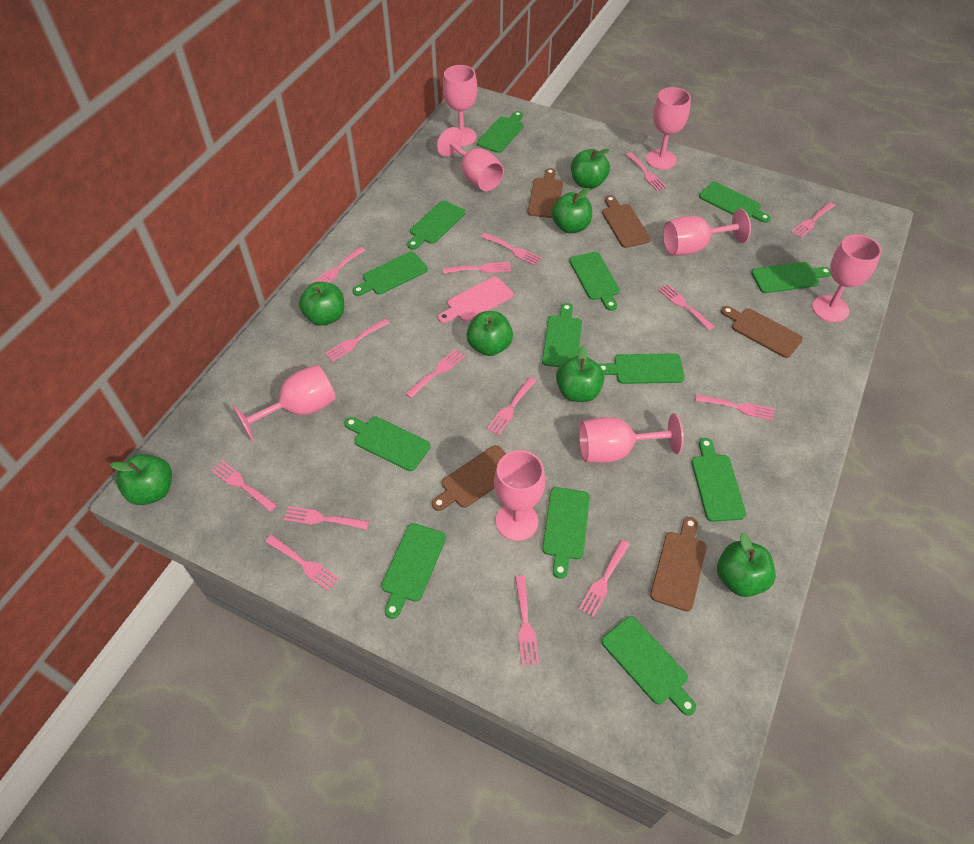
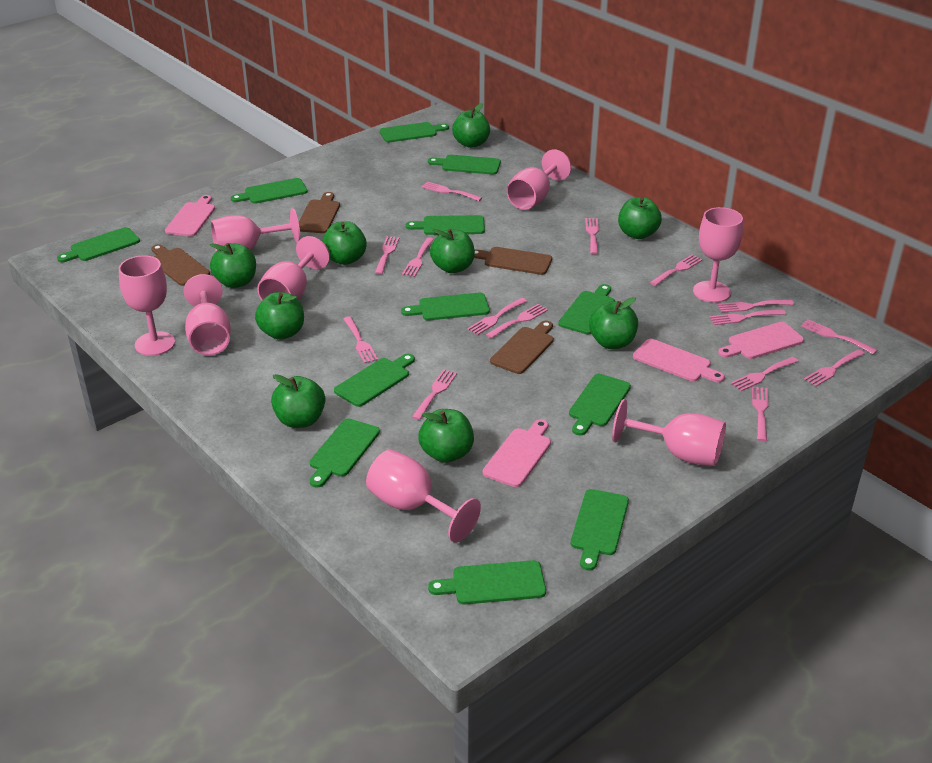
brown cutting board: [432,445,506,511] [528,168,563,218] [602,195,651,248] [650,517,706,611] [721,306,803,358] = 5 -> [151,244,210,286] [299,192,340,233] [474,247,552,275] [490,321,554,374] = 4
green apple: [110,454,172,505] [299,282,344,326] [467,311,513,356] [551,188,592,233] [556,345,605,402] [571,149,610,189] [717,533,776,597] = 7 -> [210,243,256,288] [255,292,304,340] [271,374,325,428] [322,221,367,265] [418,409,474,463] [430,229,475,273] [452,103,490,148] [589,297,638,349] [618,197,662,239] = 9
green cutting board: [344,417,430,471] [352,252,428,296] [381,523,446,619] [407,200,465,250] [477,111,524,153] [542,303,582,367] [542,487,590,579] [569,252,620,311] [599,353,684,384] [602,616,696,716] [692,438,746,522] [699,182,771,223] [751,262,831,293] = 13 -> [57,227,140,262] [231,178,308,204] [310,419,380,487] [334,354,415,407] [380,122,449,143] [401,293,490,321] [406,215,485,235] [428,155,501,175] [428,560,546,605] [558,284,615,334] [569,374,631,435] [571,489,629,571] = 12
pink cutting board: [438,277,513,323] = 1 -> [165,195,215,237] [483,419,551,487] [633,339,725,383] [718,322,804,359] = 4

